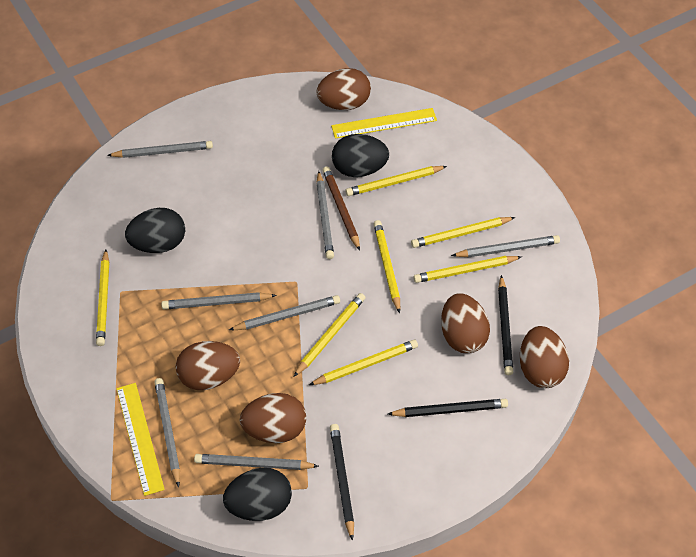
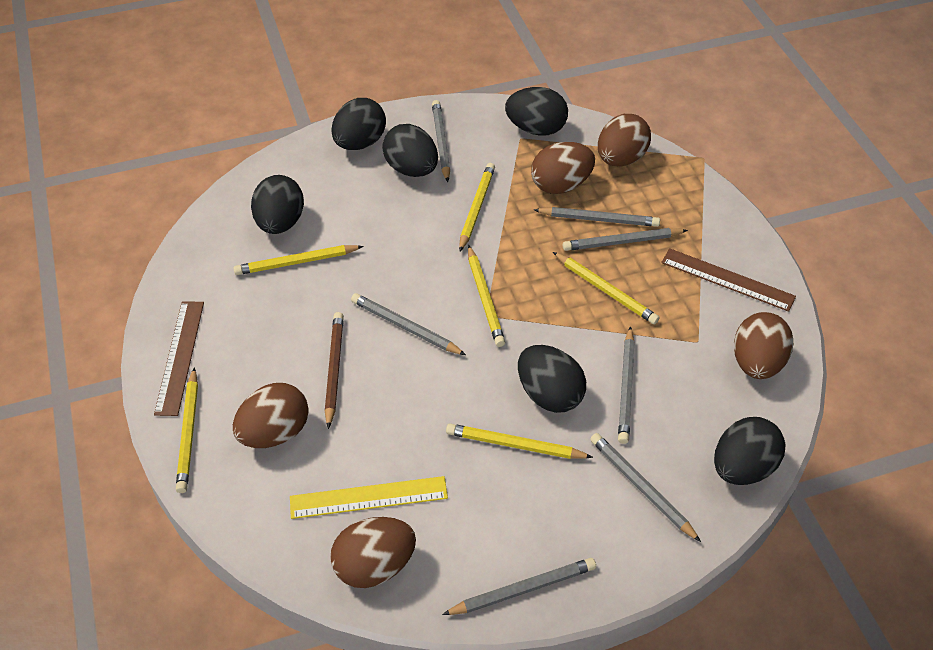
black egg: [125,208,185,253] [223,468,292,521] [332,134,389,177] = 3 -> [251,175,304,234] [332,98,386,150] [382,124,438,177] [505,87,568,136] [518,345,586,413] [714,417,785,485] = 6
black pencil: [330,424,354,541] [388,399,508,417] [498,275,513,375] = 3 -> none = 0
brown ruler: none = 0 -> [154,301,204,416] [661,248,796,312] = 2
yellow pencil: [96,249,109,346] [294,293,366,377] [309,340,418,385] [345,166,447,196] [374,220,400,314] [411,217,516,248] [413,256,522,283] = 7 -> [176,367,198,493] [233,245,364,275] [446,423,593,459] [459,163,495,251] [468,245,505,347] [553,252,659,324] = 6
yellow ruler: [116,383,165,496] [331,108,437,139] = 2 -> [290,476,448,519] = 1

